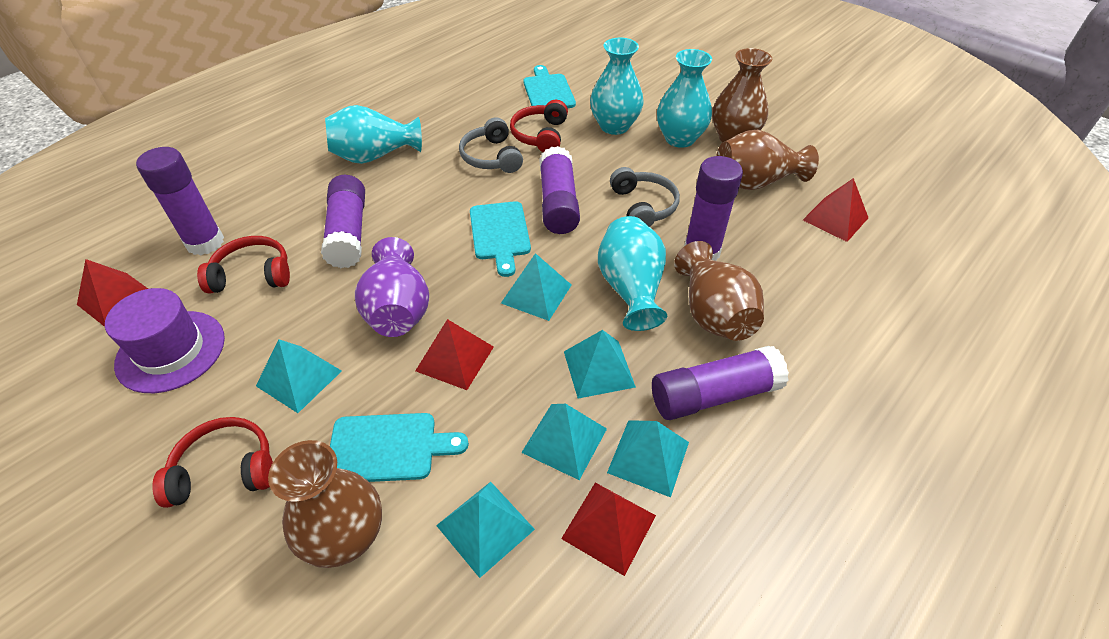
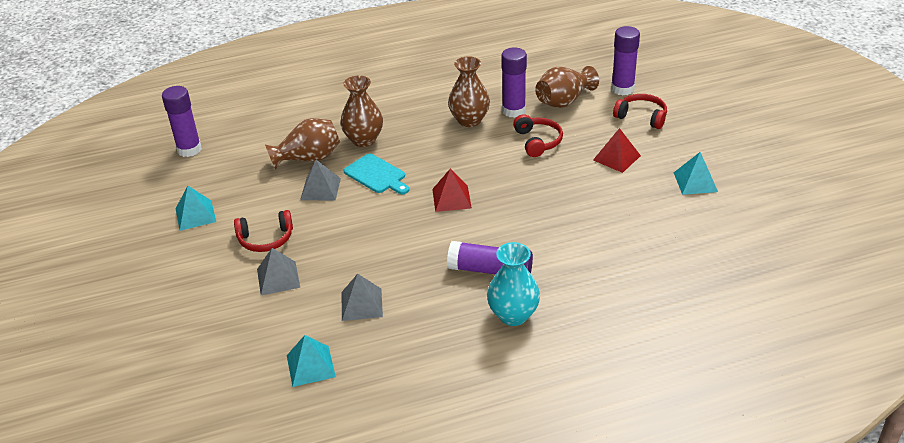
grey headphones: [459,117,523,173] [610,167,680,227] = 2 -> none = 0
grey pyramid: none = 0 -> [257,248,300,295] [300,160,341,201] [342,274,383,321] = 3
purple glue stick: [136,147,224,255] [321,175,365,268] [539,146,580,234] [652,346,789,420] [684,156,743,261] = 5 -> [162,86,202,157] [447,241,533,275] [501,47,527,118] [611,26,640,95] = 4
purple hat: [105,288,225,393] = 1 -> none = 0
purple vase: [355,237,429,337] = 1 -> none = 0
red pyramid: [77,259,148,327] [415,319,494,390] [561,483,656,576] [803,178,868,242] = 4 -> [432,169,472,212] [593,128,641,173] = 2
turquoise cutting board: [330,413,469,482] [470,201,531,277] [523,65,576,108] = 3 -> [344,154,409,194] = 1
turquoise pyramid: [256,339,342,413] [436,482,535,578] [501,253,571,321] [521,404,607,480] [564,330,636,399] [607,420,689,497] = 6 -> [176,186,216,231] [287,335,336,387] [674,152,718,195] = 3
turquoise vase: [325,105,422,164] [590,38,644,135] [598,216,667,331] [657,49,712,148] = 4 -> [487,242,540,326] = 1

